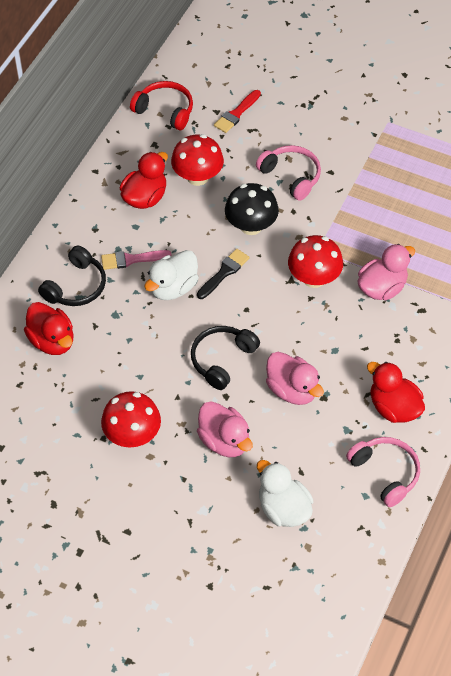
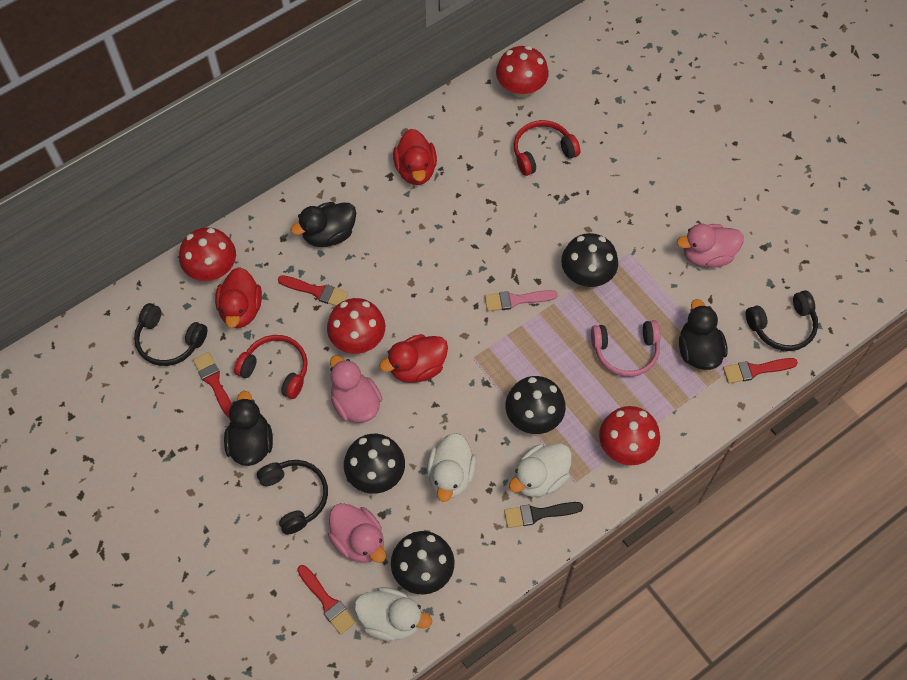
black duck: none = 0 -> [224,391,273,466] [291,202,356,247] [679,299,727,370] = 3
black headphones: [38,245,106,306] [191,326,260,390] = 2 -> [134,303,207,366] [257,460,328,535] [746,290,818,351] = 3
black mushroom: [225,183,279,235] = 1 -> [344,434,405,494] [391,531,455,595] [505,376,566,434] [561,233,618,287] = 4
pink headphones: [256,145,321,201] [346,437,420,507] = 2 -> [591,320,661,377] = 1
red brush: [214,90,261,133] = 1 -> [193,352,232,418] [278,275,348,306] [297,565,356,634] [723,358,798,384] = 4
red headphones: [130,81,193,130] = 1 -> [234,335,308,399] [514,120,580,176] = 2
red mushroom: [101,391,161,448] [171,134,224,186] [288,235,343,288] = 3 -> [179,227,236,281] [327,298,385,354] [496,46,549,97] [599,406,660,465] = 4
white duck: [144,250,199,300] [257,460,313,527] = 2 -> [354,587,432,641] [427,433,477,502] [509,444,572,497] = 3

